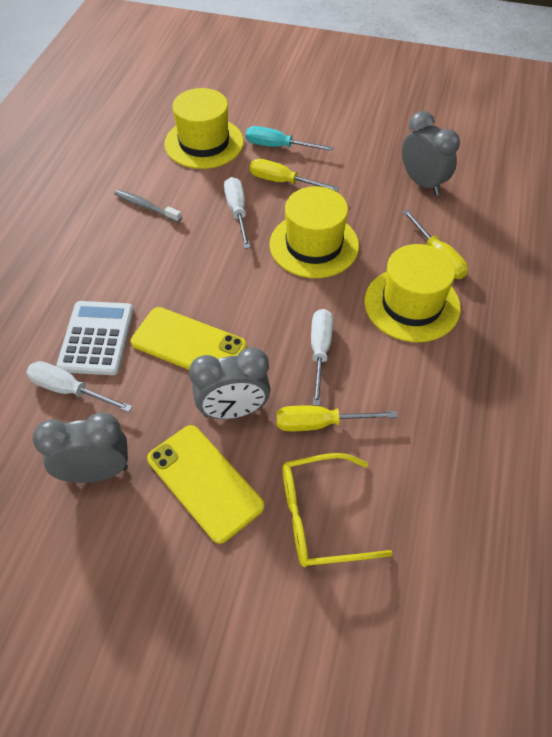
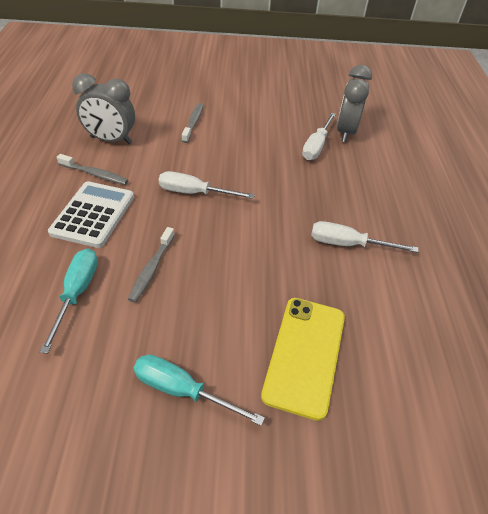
grey clock: [33,412,128,483] [189,348,271,419] [402,111,460,195] = 3 -> [72,73,135,144] [336,65,372,142] = 2
grey toothbrush: [114,189,182,223] = 1 -> [57,154,128,185] [128,227,175,302] [182,103,203,143] = 3
turquoise screwdriver: [246,126,334,151] = 1 -> [40,249,98,354] [134,354,265,426] = 2
yellow glasses: [283,453,393,567] = 1 -> none = 0
yellow hat: [164,88,244,169] [269,186,359,278] [364,244,461,342] = 3 -> none = 0
yellow phone: [131,307,247,370] [147,425,264,544] = 2 -> [261,298,345,421] = 1
yellow screwdriver: [250,159,339,192] [276,406,397,431] [403,209,468,279] = 3 -> none = 0

